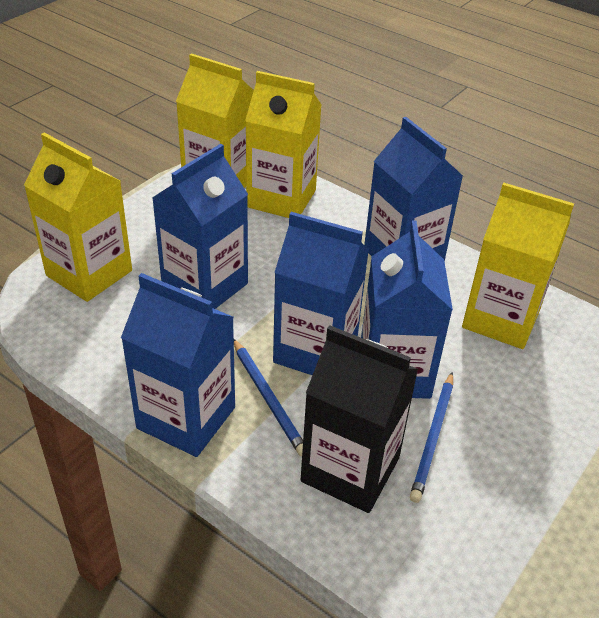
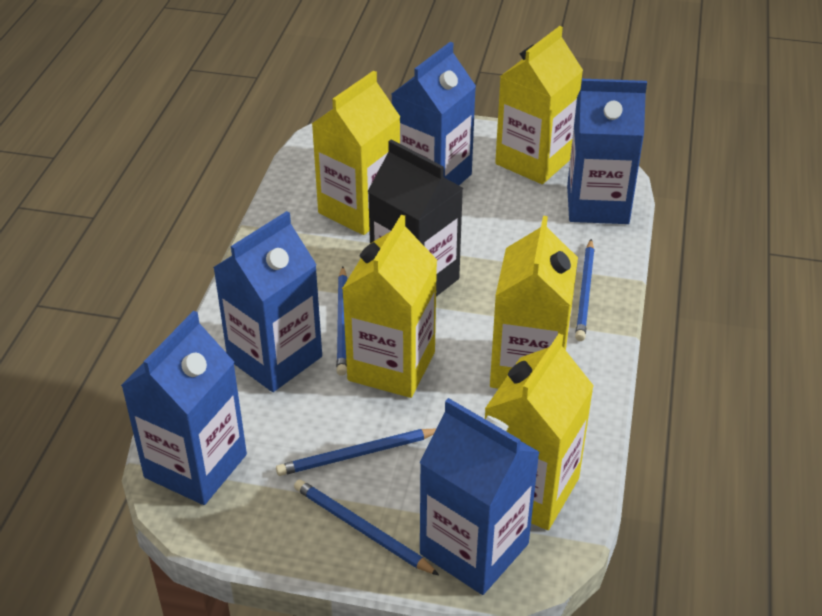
blue pencil: [234,339,303,456] [410,372,453,503] = 2 -> [276,428,437,476] [294,480,439,575] [336,266,348,376] [575,239,594,341] = 4
yellow carton: [24,132,132,302] [176,53,254,188] [245,71,322,218] [462,183,574,349] = 4 -> [312,71,400,235] [342,215,437,398] [485,334,594,530] [490,216,578,389] [495,26,583,184] = 5

